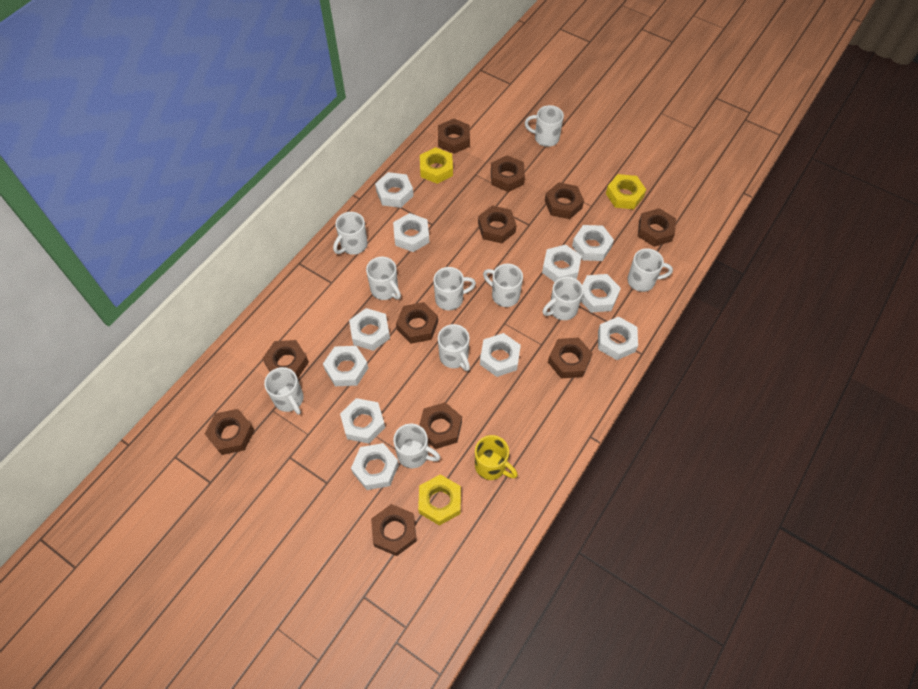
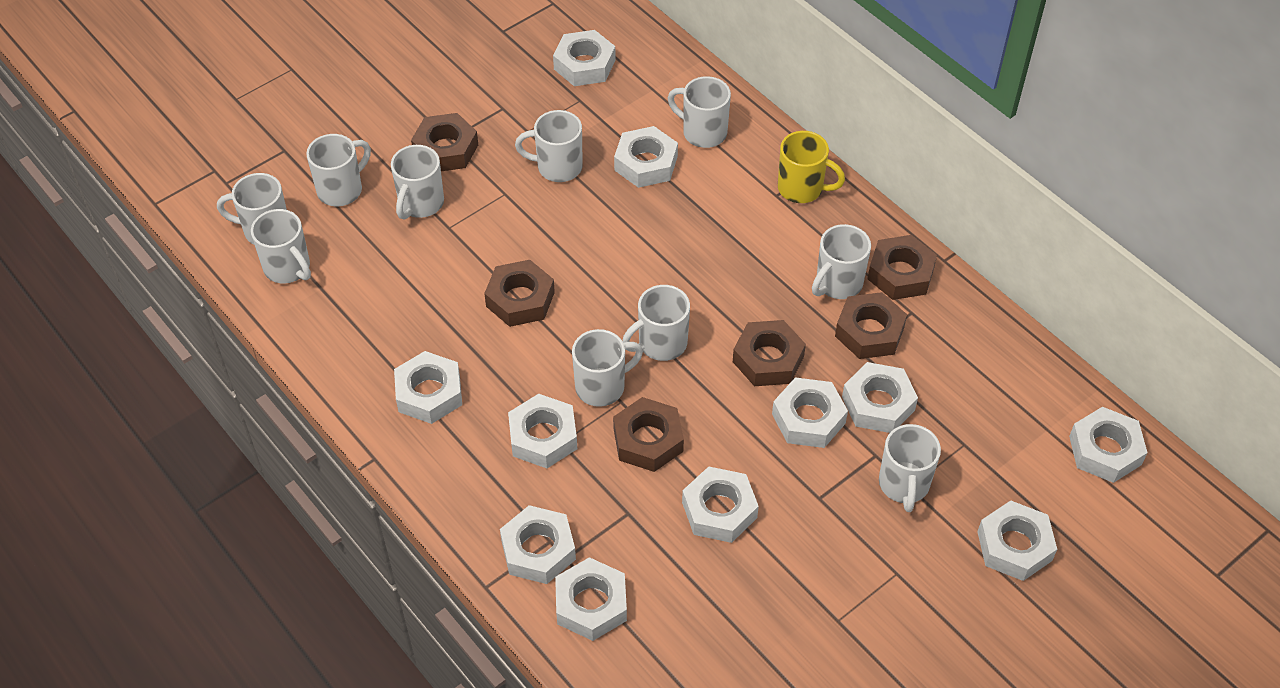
brown nut: [205,409,254,455] [262,340,309,378] [371,504,417,556] [396,302,438,344] [419,402,462,449] [438,119,470,154] [478,205,516,244] [491,155,525,192] [545,182,584,219] [548,338,593,379] [638,208,676,247] = 11 -> [411,113,478,171] [484,260,555,327] [613,397,684,472] [733,320,806,386] [835,292,907,359] [868,235,937,300] = 6
yellow nut: [418,474,461,526] [420,147,453,184] [606,174,646,209] = 3 -> none = 0

